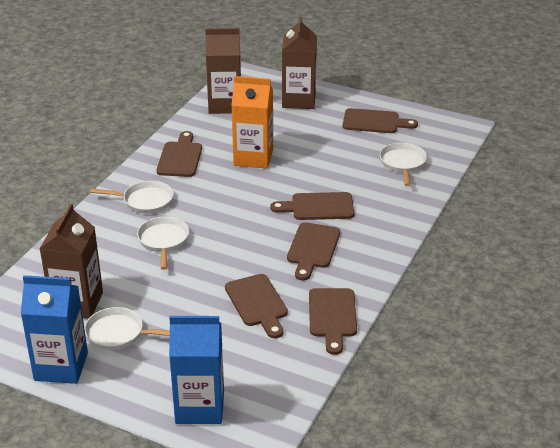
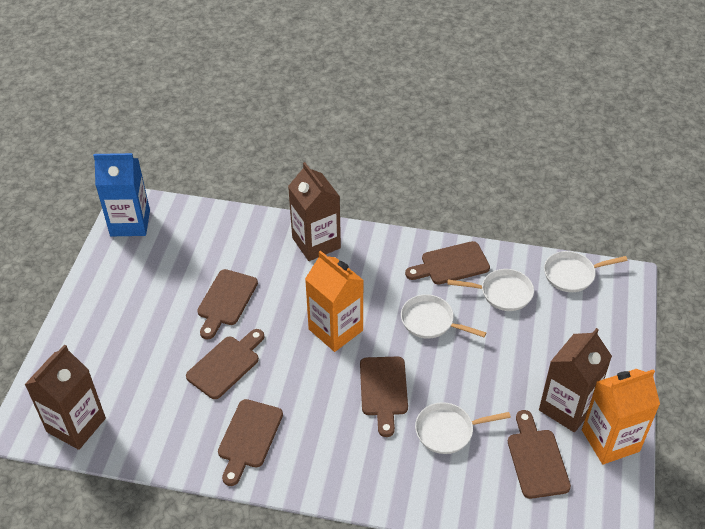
blue carton: [21,275,88,384] [169,316,224,424] = 2 -> [93,153,150,236] = 1
orange carton: [232,76,273,169] = 1 -> [305,251,364,352] [582,369,660,465] = 2

